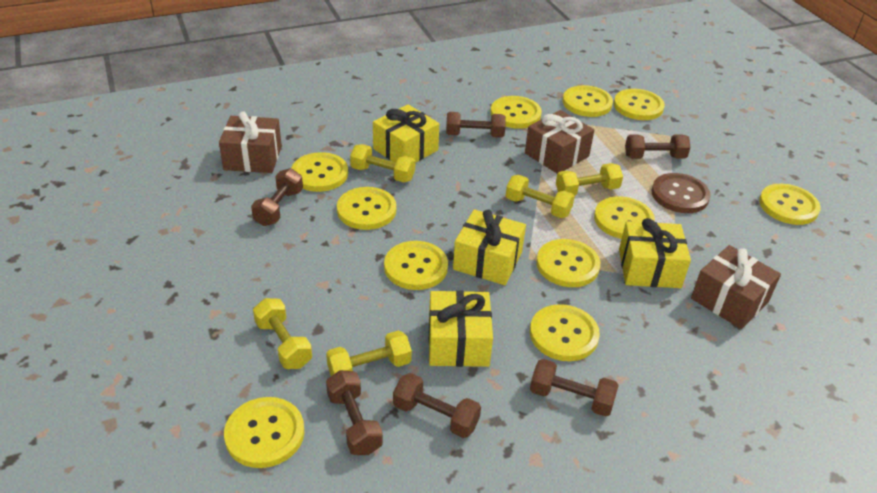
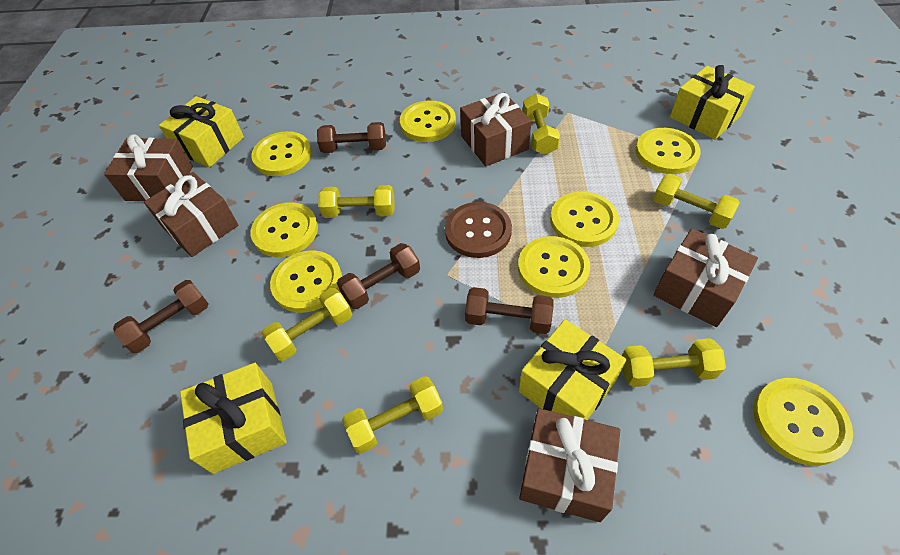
brown dumbbell: [251,168,303,226] [326,370,383,455] [393,373,481,438] [446,112,506,137] [530,359,619,416] [625,135,691,159] = 6 -> [113,280,208,353] [317,122,386,153] [337,243,420,309] [465,287,553,334] = 4
brown gift: [219,111,282,173] [525,110,594,174] [691,245,781,329] = 3 -> [104,135,193,201] [144,172,239,257] [460,92,531,166] [519,408,620,522] [653,228,758,327] = 5
yellow button: [224,397,304,468] [291,152,348,192] [337,187,396,230] [384,241,448,290] [491,96,542,129] [530,304,600,361] [536,239,600,287] [563,85,613,117] [594,196,655,239] [614,89,665,120] [759,184,821,225] = 11 -> [251,131,312,176] [251,202,318,257] [270,251,342,313] [400,100,456,142] [518,236,590,298] [550,192,619,247] [636,128,701,174] [753,378,853,466] = 8
yellow dumbbell: [253,298,312,369] [326,330,412,376] [350,144,415,182] [506,175,575,218] [556,163,623,196] = 5 -> [261,288,352,361] [318,185,394,218] [342,376,443,453] [523,93,560,155] [622,338,726,387] [653,174,740,229] = 6

